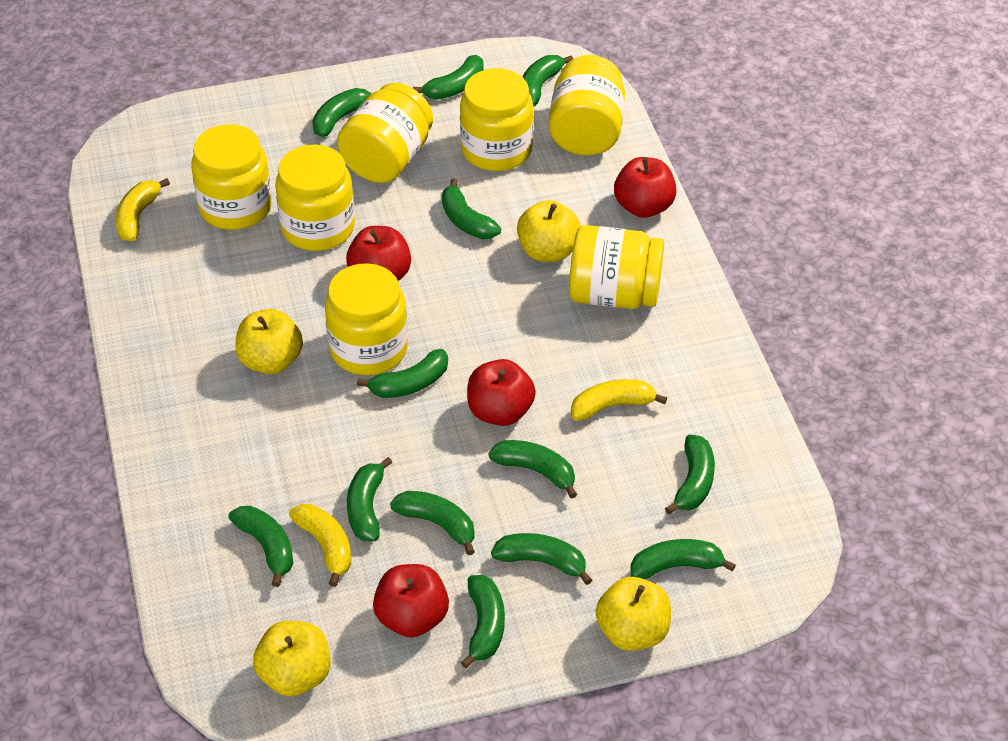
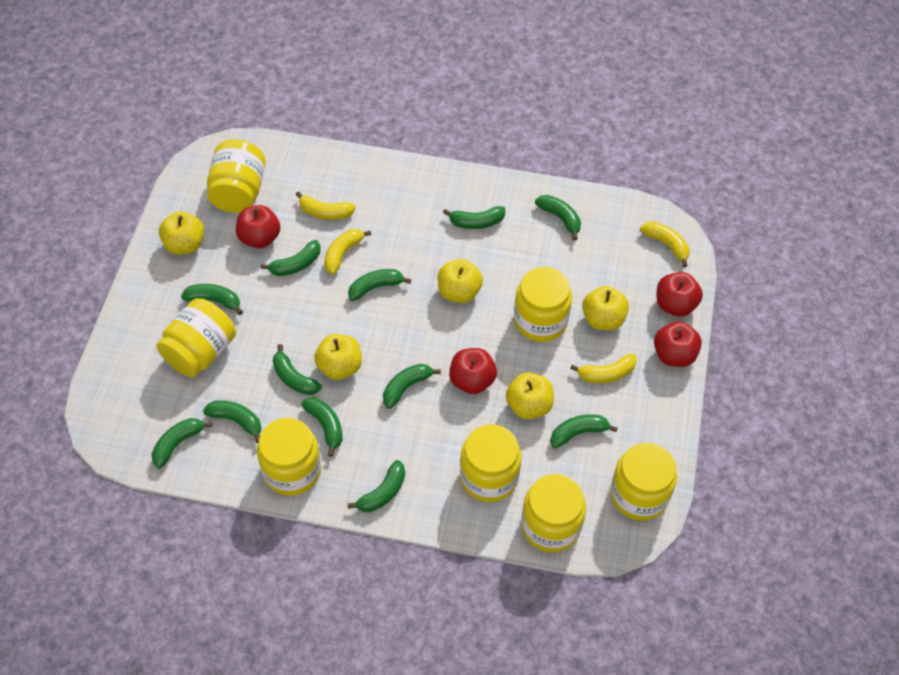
green banana: [228,506,293,587] [312,88,372,137] [347,457,392,541] [357,349,448,398] [390,491,475,555] [413,55,484,100] [442,178,501,239] [461,575,505,668] [488,440,577,498] [491,533,592,585] [522,55,573,107] [630,539,736,579] [665,435,715,515] = 13 -> [152,418,212,468] [181,284,243,315] [203,400,262,443] [261,240,321,276] [273,344,322,395] [301,397,343,457] [347,460,405,512] [348,269,411,301] [383,364,441,409] [443,206,505,229] [535,195,581,240] [550,414,618,448] = 12
yellow apple: [235,309,303,374] [253,621,331,696] [517,200,580,262] [596,577,671,651] = 4 -> [159,212,204,255] [314,334,362,380] [437,259,483,303] [506,372,554,420] [582,286,629,330] = 5
yellow banana: [116,178,170,241] [289,504,351,587] [571,379,667,421] = 3 -> [296,192,356,220] [324,229,371,274] [570,354,637,383] [640,221,689,267] = 4

